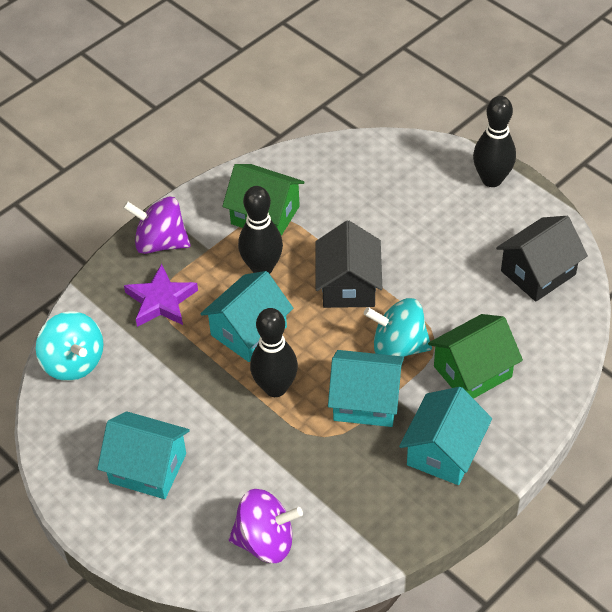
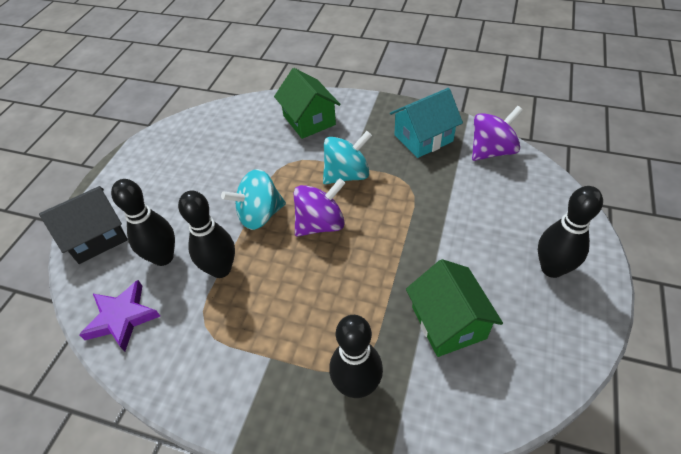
black bowling pin: [238,186,283,274] [250,308,298,397] [473,96,516,187] = 3 -> [111,179,175,266] [178,190,235,278] [329,315,383,398] [538,186,603,278] = 4
black house: [316,221,382,308] [496,216,588,302] = 2 -> [39,186,128,264] = 1
turquoise house: [97,411,190,499] [200,271,293,362] [328,350,404,427] [399,387,492,485] = 4 -> [390,88,463,158] = 1

